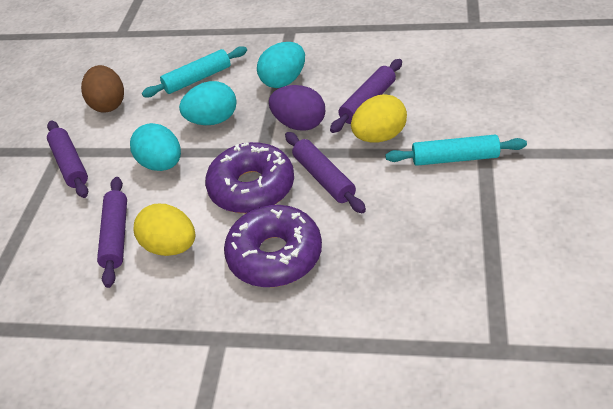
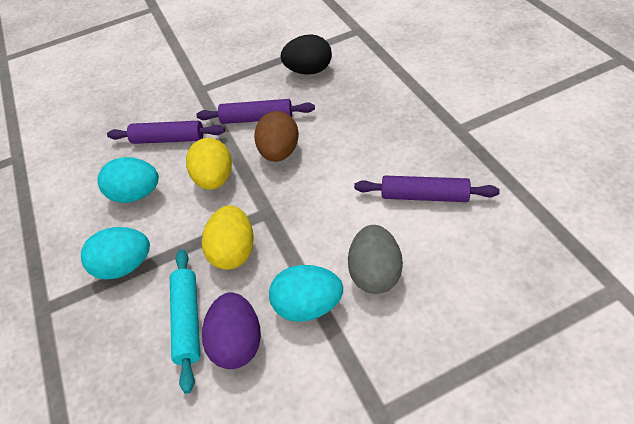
black egg: none = 0 -> [281,35,332,75] = 1
grey egg: none = 0 -> [348,225,403,294] = 1
purple donut: [205,142,294,213] [224,205,322,287] = 2 -> none = 0
purple rolling pin: [47,120,88,198] [97,177,127,288] [285,132,366,213] [330,59,402,133] = 4 -> [107,121,225,144] [196,99,315,124] [354,176,500,202] = 3
turquoise rolling pin: [142,46,247,97] [385,135,527,166] = 2 -> [170,249,200,394] = 1

